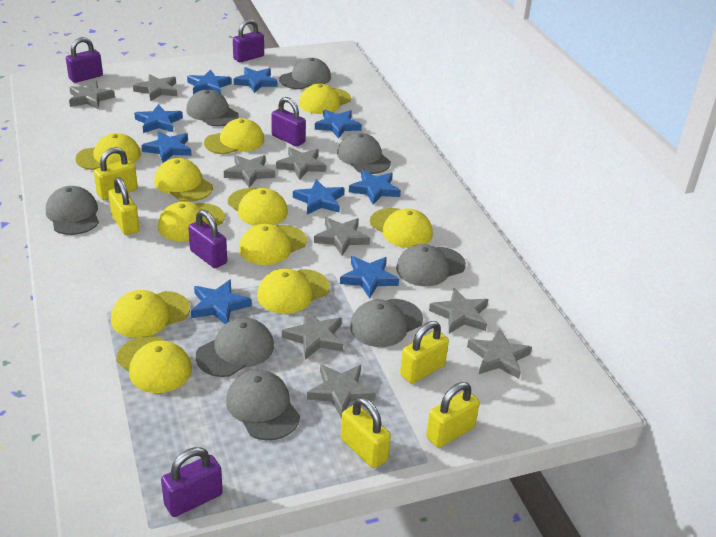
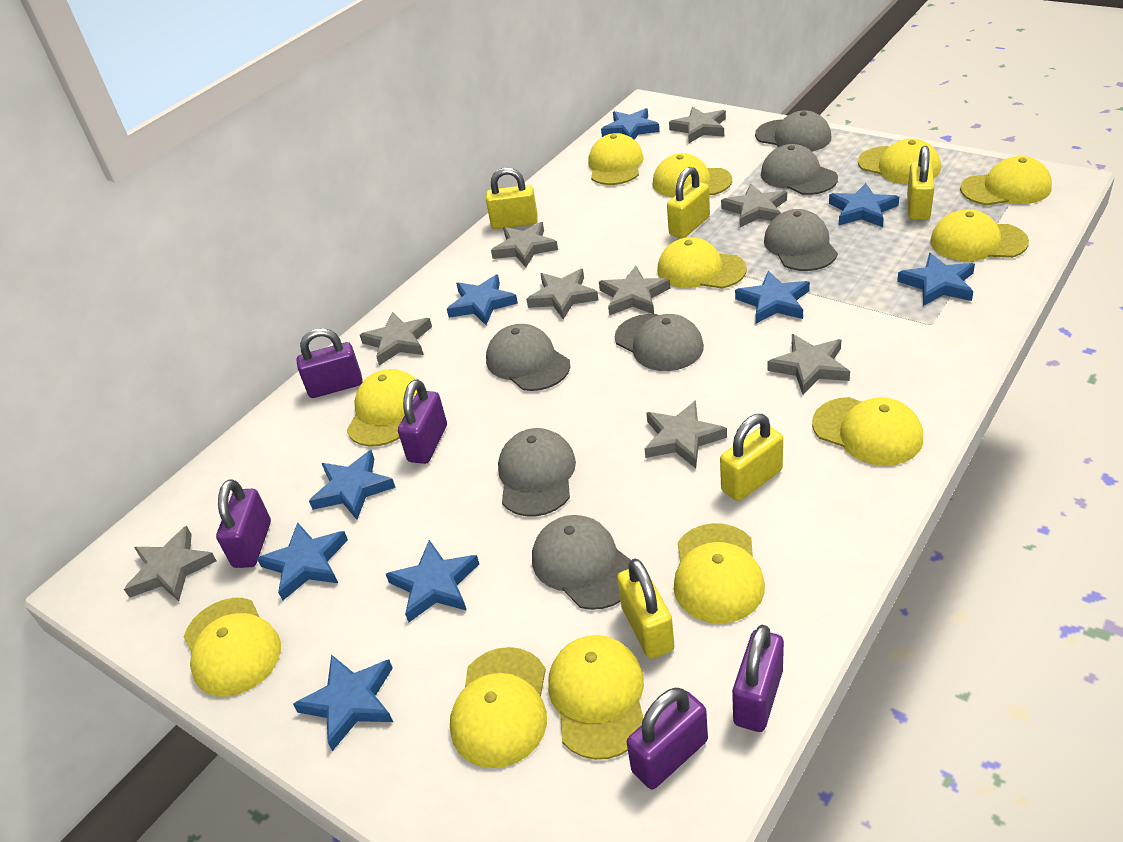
grey cap: [46,186,99,235] [186,89,239,126] [196,318,274,377] [226,370,300,440] [279,58,331,89] [337,133,391,174] [350,299,423,347] [396,244,466,286] = 8 -> [486,324,570,391] [498,428,576,516] [532,515,631,610] [615,314,704,371] [755,110,831,152] [761,144,838,195] [764,209,838,271] = 7
yellow cap: [75,133,141,170] [111,290,190,338] [116,336,192,393] [154,158,213,202] [158,202,225,241] [204,118,264,154] [228,188,288,226] [239,224,307,265] [257,269,330,314] [299,84,351,114] [370,208,433,248] = 11 -> [184,598,281,696] [347,369,417,447] [450,647,547,768] [548,635,644,760] [588,133,644,185] [653,153,732,197] [657,237,747,289] [674,523,765,624] [812,397,923,466] [858,139,941,184] [930,209,1029,261] [960,156,1052,205] = 12

